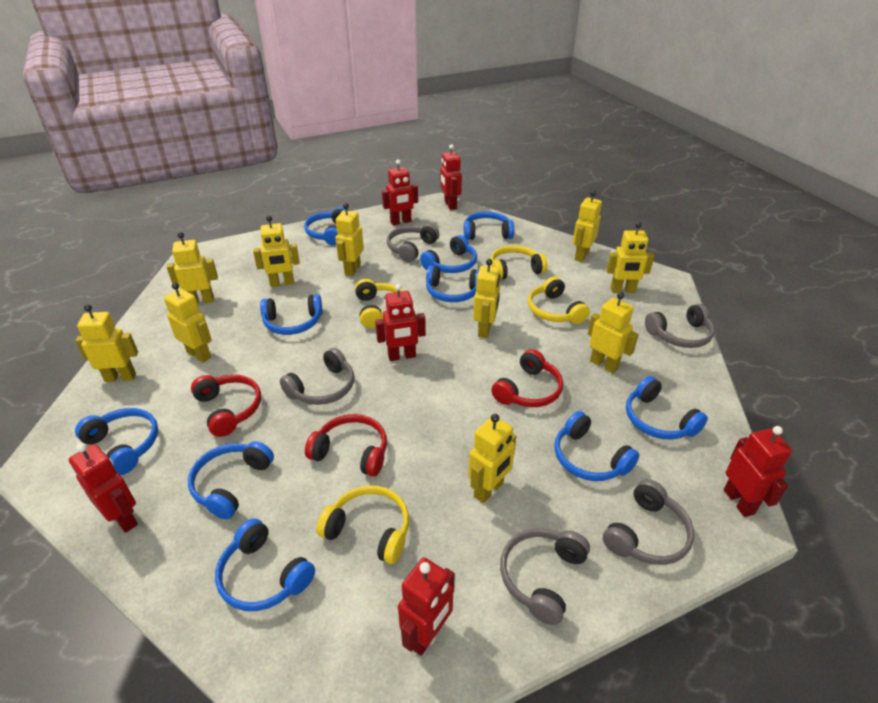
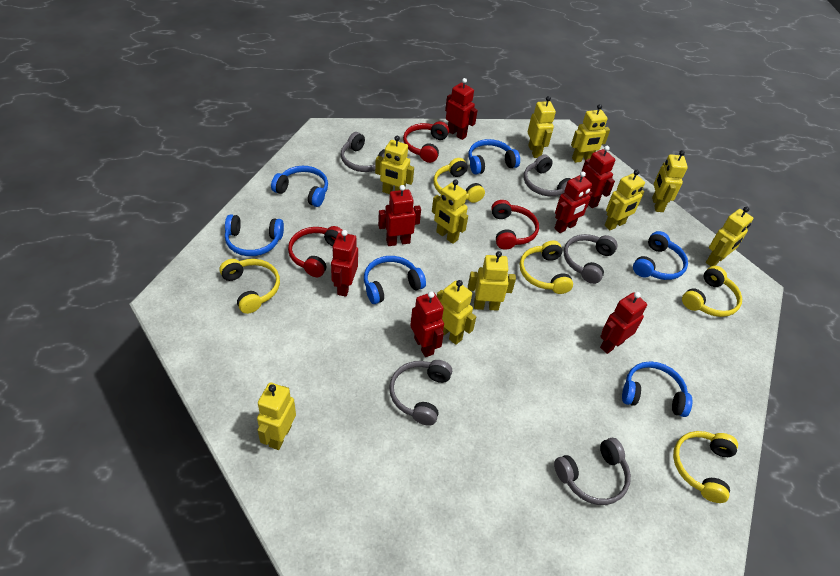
blue headphones: [75,408,158,475] [188,441,274,519] [215,518,315,611] [260,294,322,335] [304,207,348,245] [420,235,477,273] [426,265,479,302] [464,211,514,240] [554,411,640,481] [626,376,708,440] = 10 -> [225,214,284,256] [271,166,328,207] [364,256,426,304] [468,139,520,175] [622,361,692,417] [633,231,688,280] = 6
red robot: [69,443,138,533] [375,284,426,361] [382,159,418,226] [398,557,455,656] [440,144,462,210] [724,426,792,517] = 6 -> [331,230,358,297] [378,185,421,246] [410,291,444,357] [445,78,478,140] [555,172,593,233] [581,146,615,208] [600,292,647,354] = 7
yellow headphones: [316,486,409,564] [355,279,403,328] [490,245,548,280] [528,276,590,324] = 4 -> [219,259,280,314] [434,158,485,203] [520,240,573,294] [673,431,738,503] [682,266,742,317] = 5

